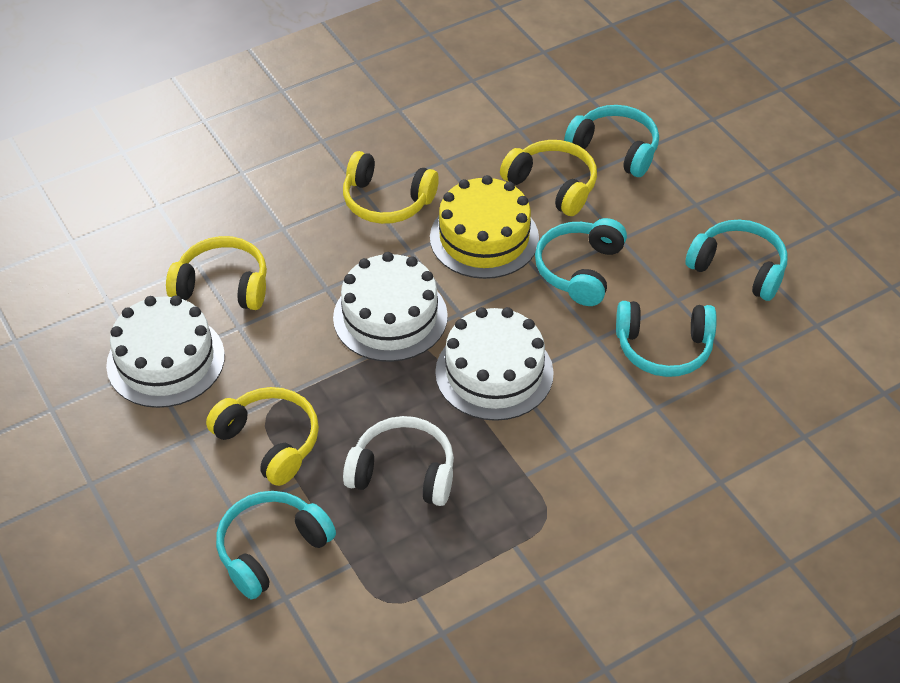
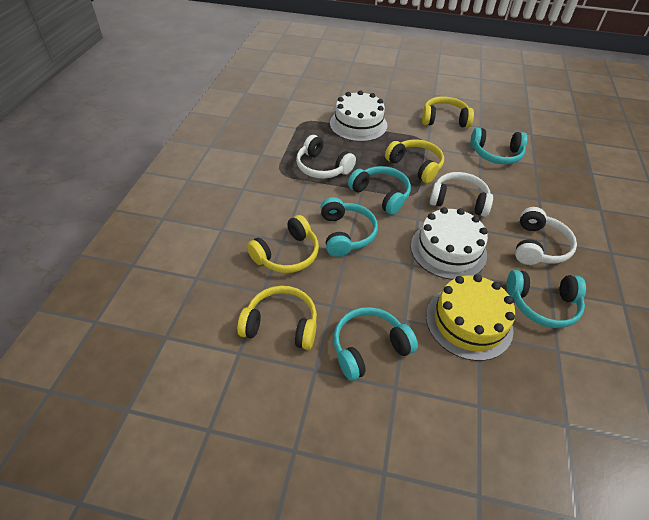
white cake: [106,296,225,408] [333,252,448,362] [435,307,554,421] = 3 -> [330,90,388,142] [411,207,488,280] = 2
white headphones: [343,416,454,506] = 1 -> [296,135,356,179] [430,172,493,217] [515,207,577,265] = 3

